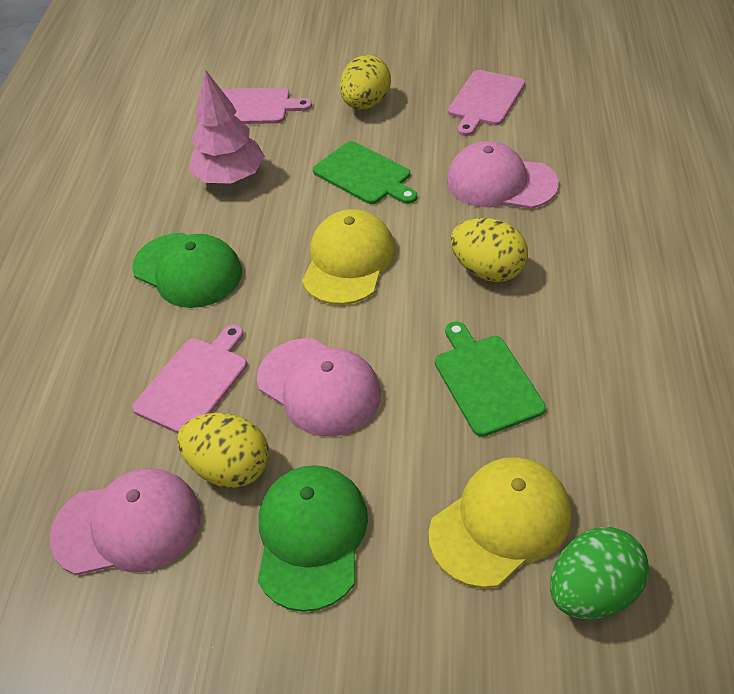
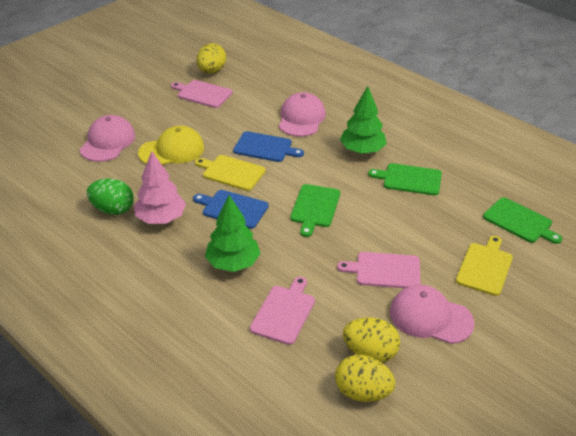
blue cutting board: none = 0 -> [193,190,269,229] [233,131,304,162] = 2
green cap: [132,233,242,308] [258,465,368,612] = 2 -> none = 0
green cutting board: [313,141,417,204] [435,321,546,437] = 2 -> [290,184,340,237] [368,163,442,195] [483,197,562,244] = 3
green tree: none = 0 -> [205,195,261,272] [340,86,387,154] = 2
yellow cap: [302,209,395,305] [429,457,572,588] = 2 -> [138,126,204,165] = 1
yellow cutting board: none = 0 -> [195,155,266,191] [456,236,513,296] = 2

